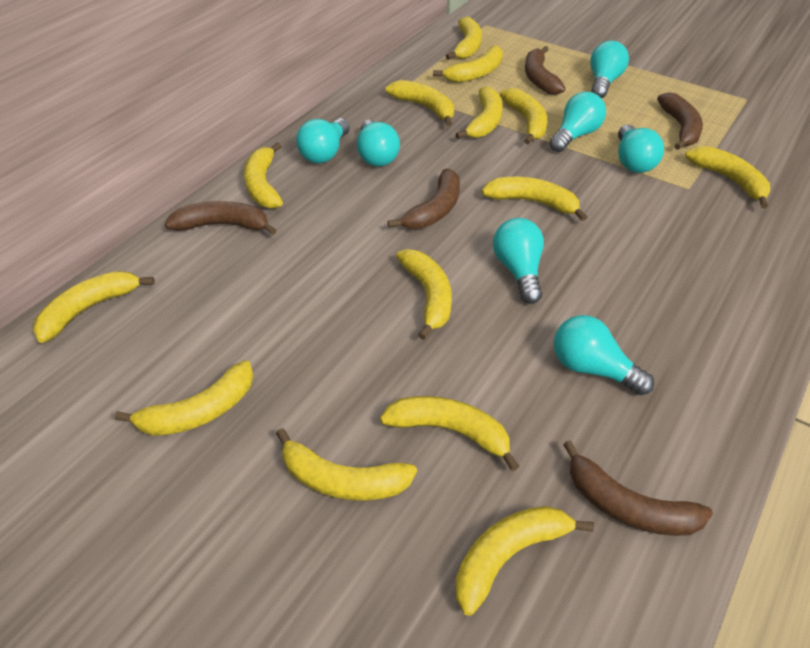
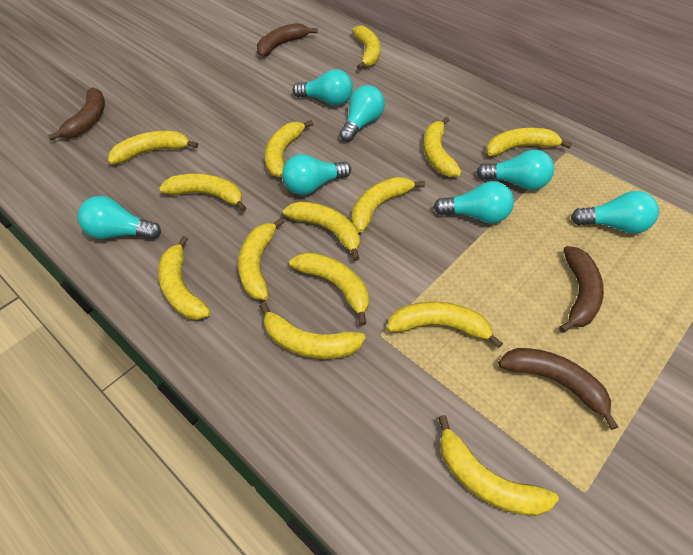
brown banana: [165,201,276,235] [388,169,460,229] [525,46,566,95] [563,440,713,536] [657,93,703,150] = 5 -> [48,87,105,140] [257,23,317,57] [498,348,618,430] [559,246,604,333] = 4

